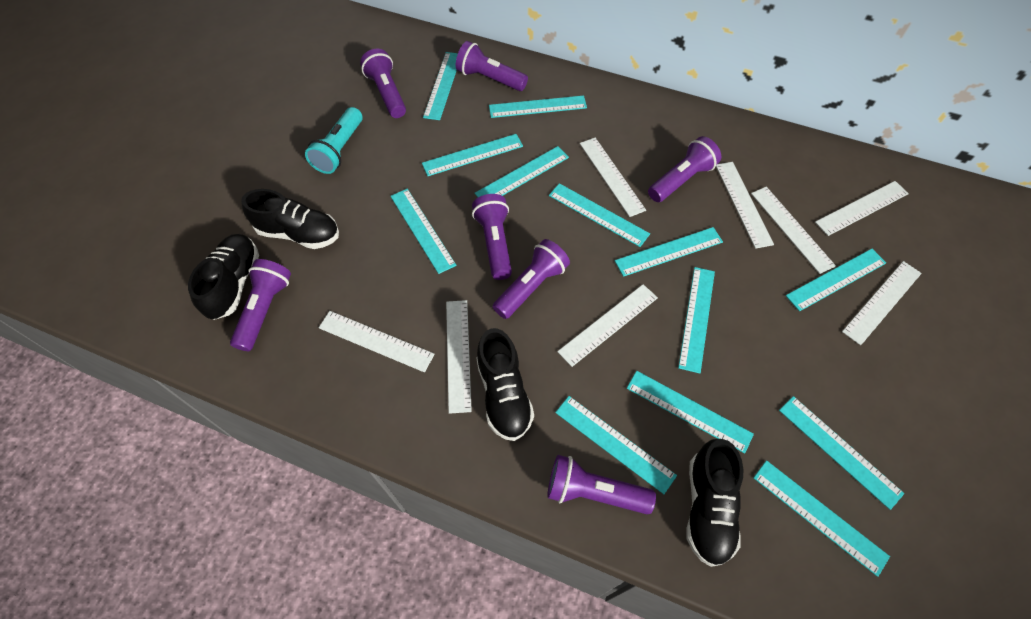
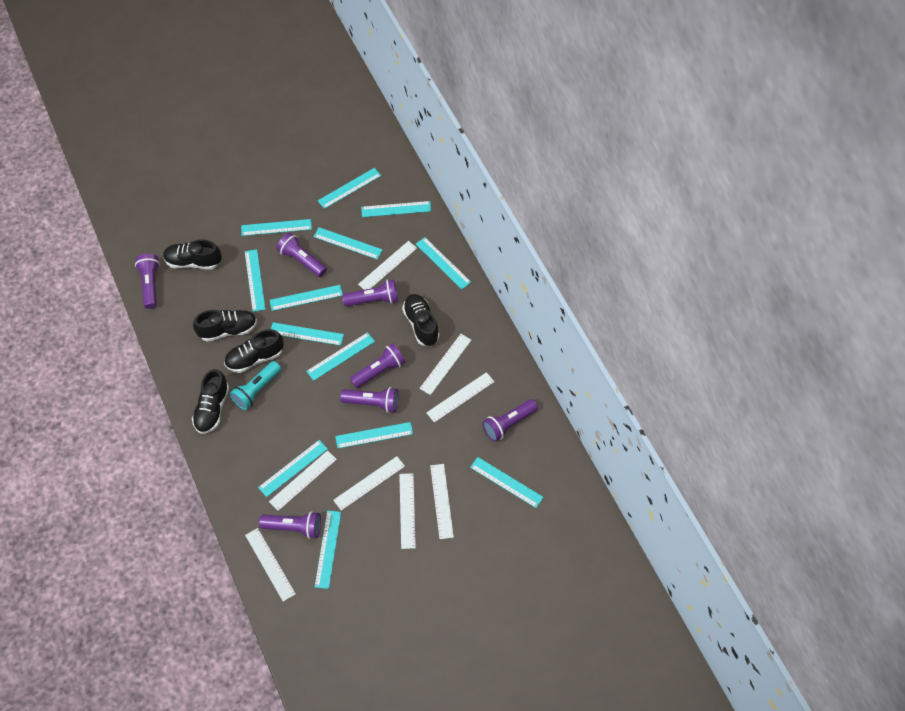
black shoe: [188,234,259,320] [241,189,339,249] [476,328,534,441] [686,439,743,567] = 4 -> [163,239,222,269] [192,369,229,434] [193,310,257,342] [224,329,284,373] [402,294,439,346] = 5

